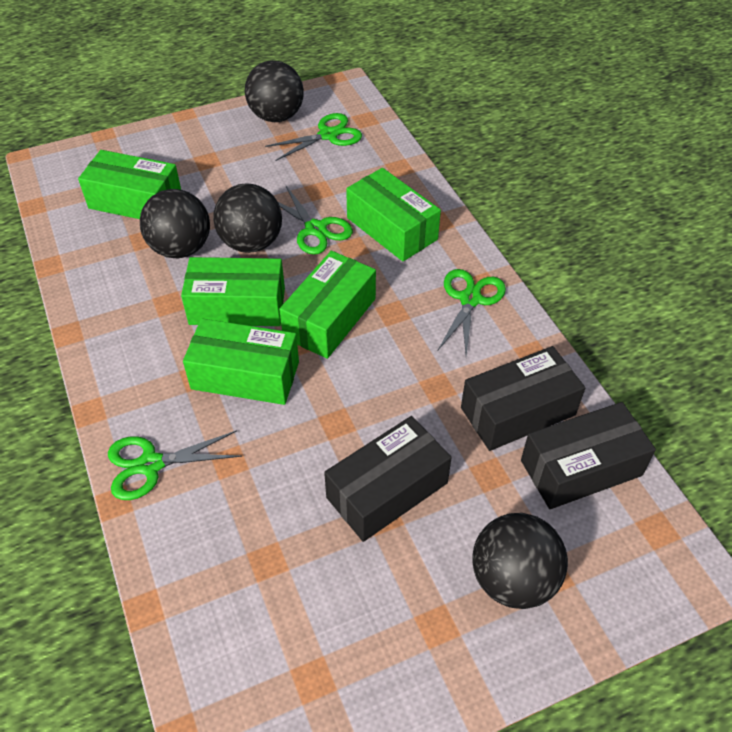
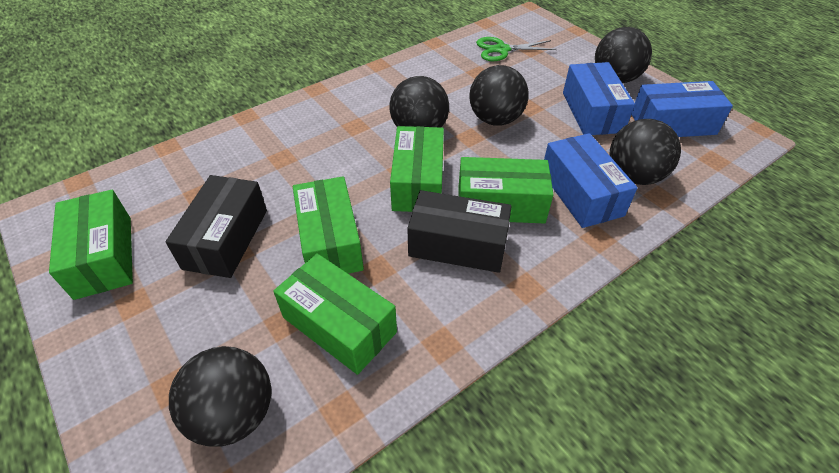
black ball: [140,189,210,259] [213,183,282,253] [245,60,304,122] [473,513,568,609] = 4 -> [169,346,271,446] [390,76,449,127] [469,65,529,125] [595,27,652,83] [610,119,681,185] = 5
black box: [324,416,452,542] [461,346,585,451] [521,402,656,509] = 3 -> [165,175,267,278] [407,190,512,273] = 2
blue box: none = 0 -> [544,133,638,228] [563,62,635,135] [631,81,733,137] = 3
green scissors: [108,430,242,500] [265,113,362,161] [278,185,353,255] [437,269,506,356] = 4 -> [476,37,557,61] = 1

